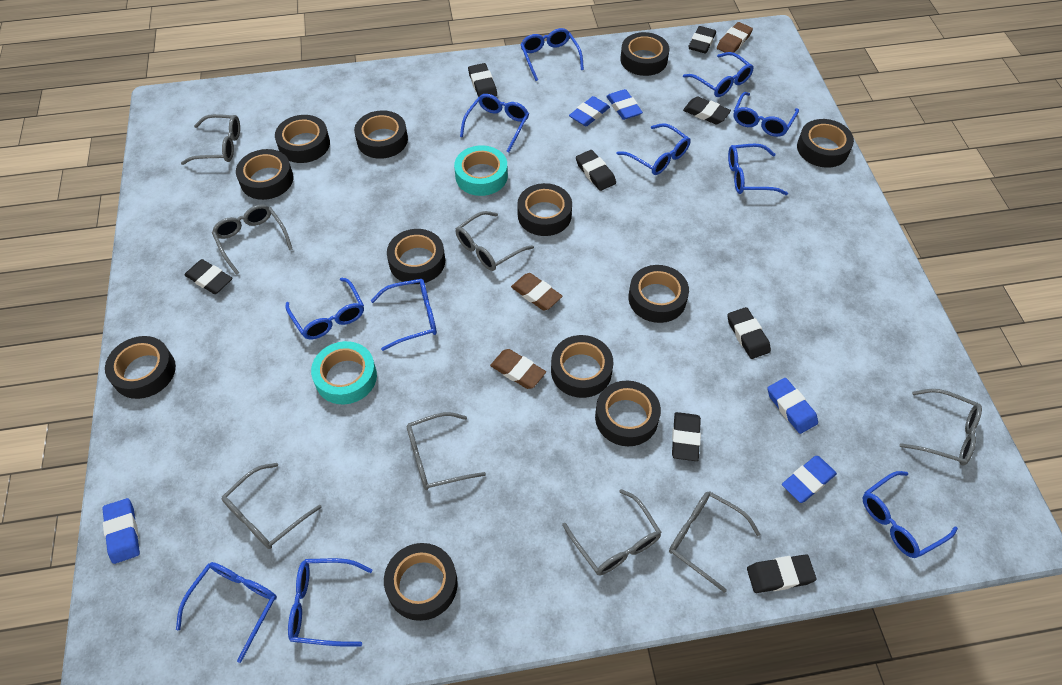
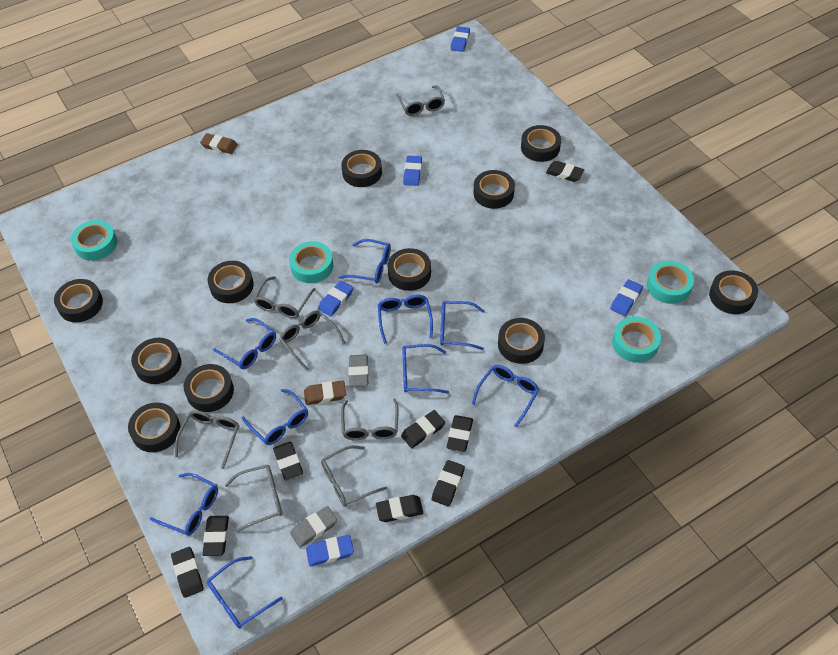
black tape: [105,336,176,399] [236,149,294,200] [275,115,330,163] [354,110,408,159] [384,543,458,621] [387,229,445,284] [517,183,572,236] [551,335,613,398] [595,381,661,446] [620,32,669,76] [628,265,689,323] [797,119,854,168] = 12 -> [54,279,103,322] [128,402,181,452] [131,338,181,384] [184,364,234,412] [207,261,254,303] [341,150,382,187] [388,248,431,291] [473,170,515,209] [498,318,545,364] [521,125,561,162] [709,270,758,314] = 11
blue glasses: [176,562,277,663] [285,278,364,339] [288,558,372,647] [371,279,437,351] [460,94,529,153] [520,28,584,81] [617,123,691,175] [683,52,754,97] [728,144,788,195] [734,92,799,137] [863,471,958,558] = 11 -> [150,473,218,536] [207,556,283,628] [213,318,276,369] [242,389,308,445] [339,239,391,284] [378,295,433,344] [402,344,449,394] [440,301,484,350] [472,365,539,428] = 9
brown eraser: [490,349,546,389] [511,273,562,310] [717,22,753,53] = 3 -> [200,133,238,154] [304,380,346,405] = 2
grey eraser: none = 0 -> [290,506,337,548] [349,354,369,386] = 2
grey glasses: [181,114,240,165] [212,204,293,275] [222,463,322,549] [407,412,486,490] [455,211,534,271] [562,489,662,575] [669,491,760,593] [899,389,982,466] = 8 -> [175,410,239,469] [225,464,282,532] [253,276,316,318] [279,310,346,371] [321,445,388,507] [341,399,399,440] [396,85,445,116] = 7
turquoise tape: [311,341,377,404] [454,145,508,196] = 2 -> [71,220,117,261] [289,241,334,283] [612,317,661,363] [647,260,694,304] = 4

